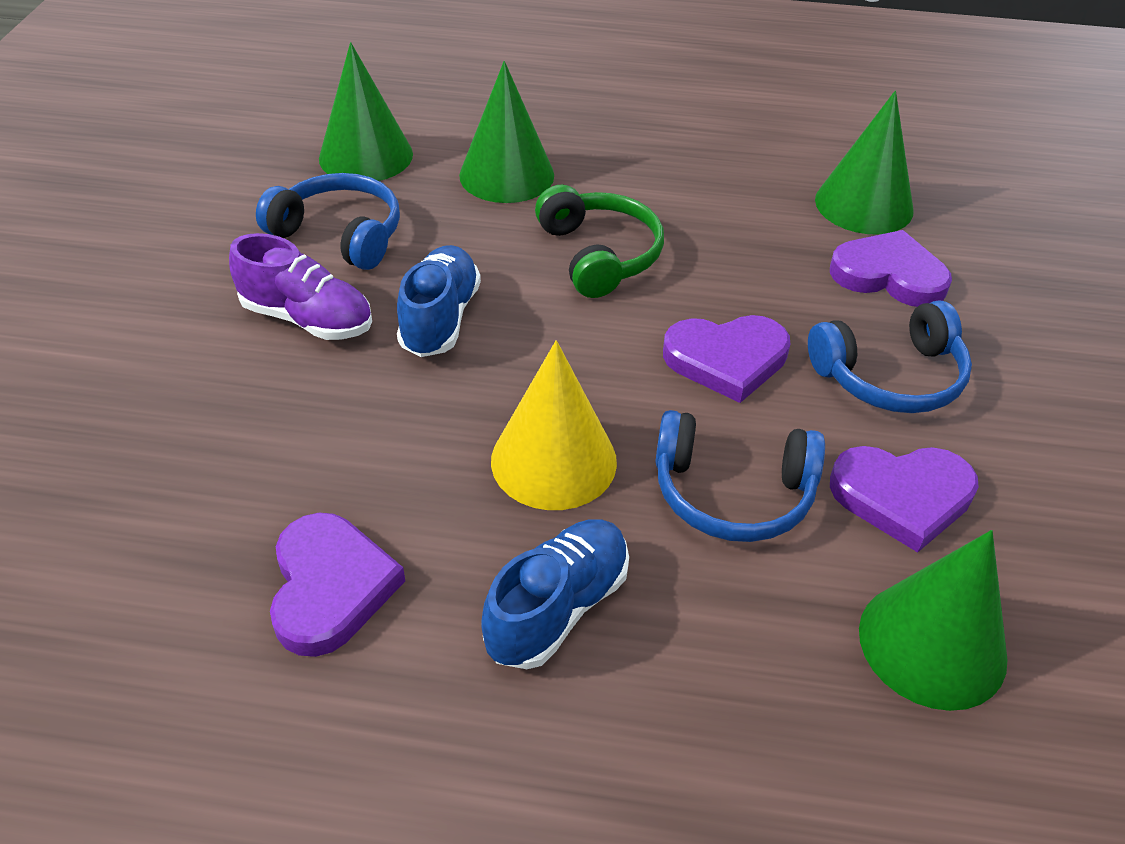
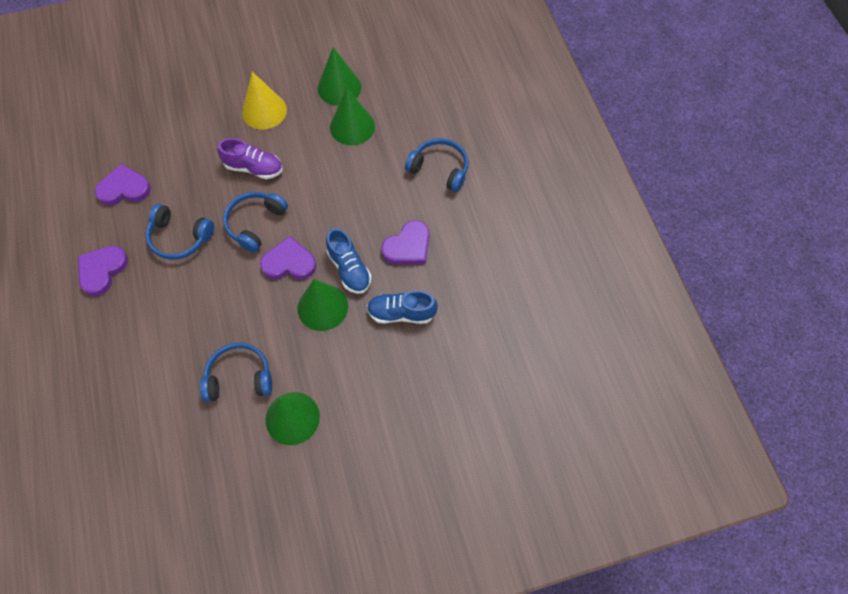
blue headphones: [256,173,400,270] [655,410,825,542] [808,301,972,413] = 3 -> [146,204,214,260] [200,343,272,402] [223,192,288,253] [405,138,469,192] = 4
green headphones: [535,185,664,298] = 1 -> none = 0

